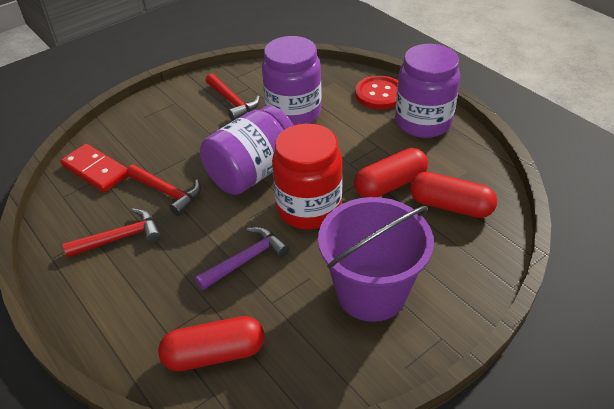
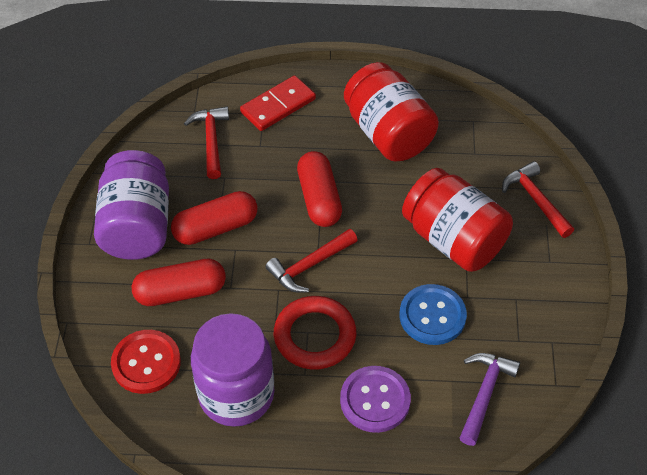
blue button: none = 0 -> [400,284,467,345] = 1
purple bucket: [318,197,434,322] = 1 -> none = 0
purple button: none = 0 -> [340,366,411,433] = 1
purple jar: [200,106,294,195] [262,36,322,125] [395,44,460,138] = 3 -> [94,150,169,260] [191,313,275,427] = 2
red jar: [272,123,343,230] = 1 -> [344,62,439,162] [402,168,513,272] = 2
red ring: none = 0 -> [274,296,356,369] = 1

